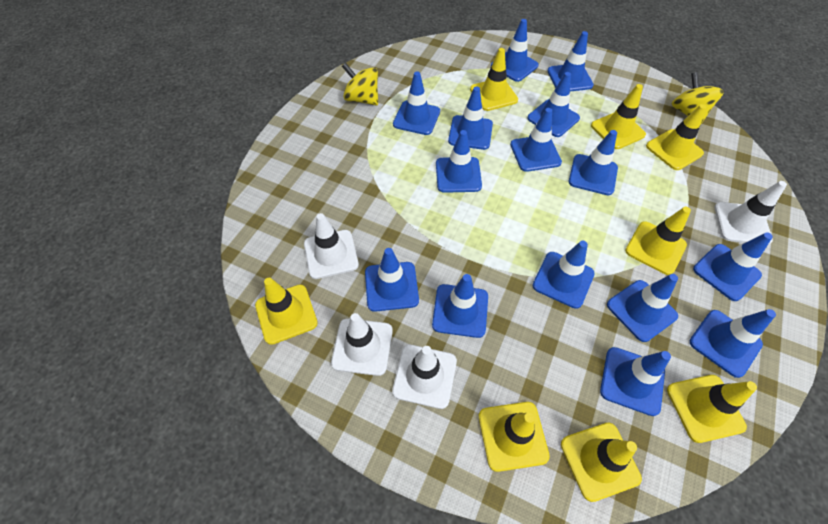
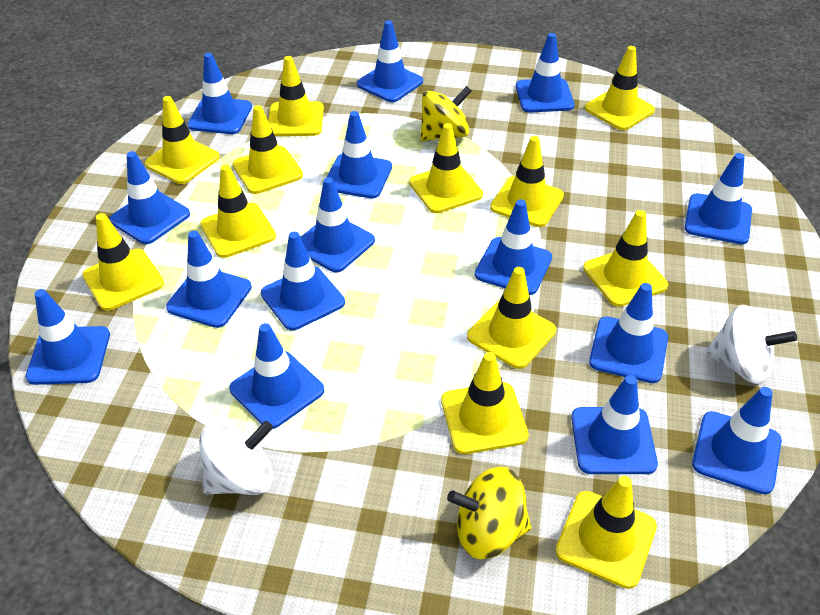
white spinning top: none = 0 -> [199,421,274,495] [705,305,797,384] = 2
white traffic cone: [304,213,359,279] [331,313,393,376] [392,345,457,409] [714,181,787,245] = 4 -> none = 0
yellow traffic cone: [255,278,318,345] [470,48,518,111] [479,402,550,472] [561,423,642,502] [591,84,646,149] [625,207,691,275] [646,104,706,170] [667,375,757,443] = 8 -> [82,213,164,311] [145,96,220,184] [200,164,276,258] [232,105,303,194] [268,56,324,136] [409,123,483,213] [441,352,529,454] [467,267,556,369] [490,136,564,227] [555,476,657,589] [583,210,668,307] [585,46,655,130] = 12

